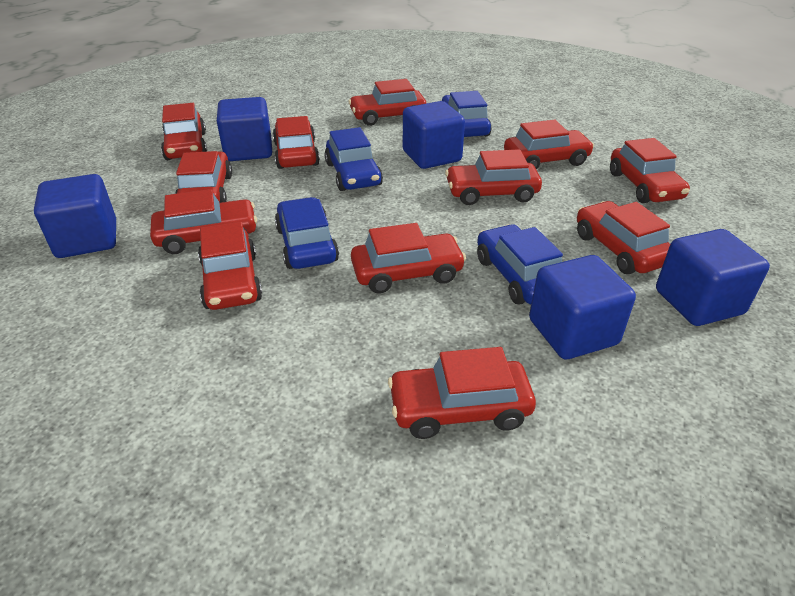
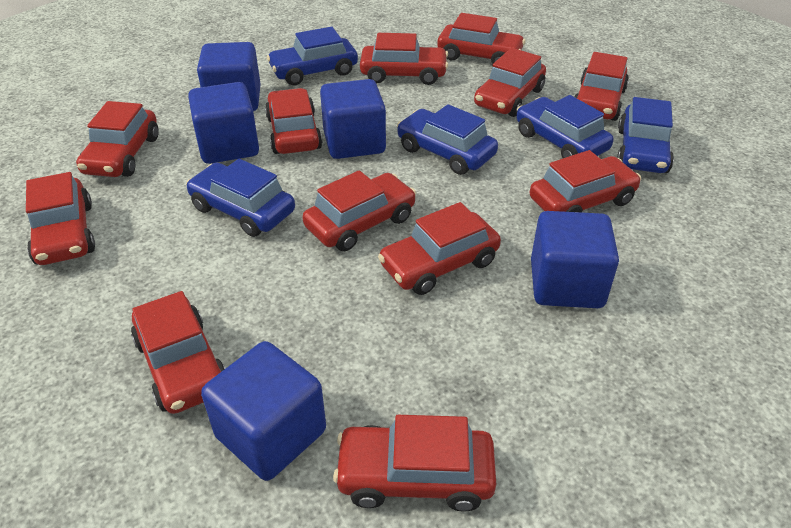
blue car: [275,197,339,269] [325,127,383,191] [442,91,492,137] [477,224,563,305] = 4 -> [186,159,295,237] [267,27,358,85] [397,104,498,175] [516,95,613,158] [617,97,674,173] = 5

